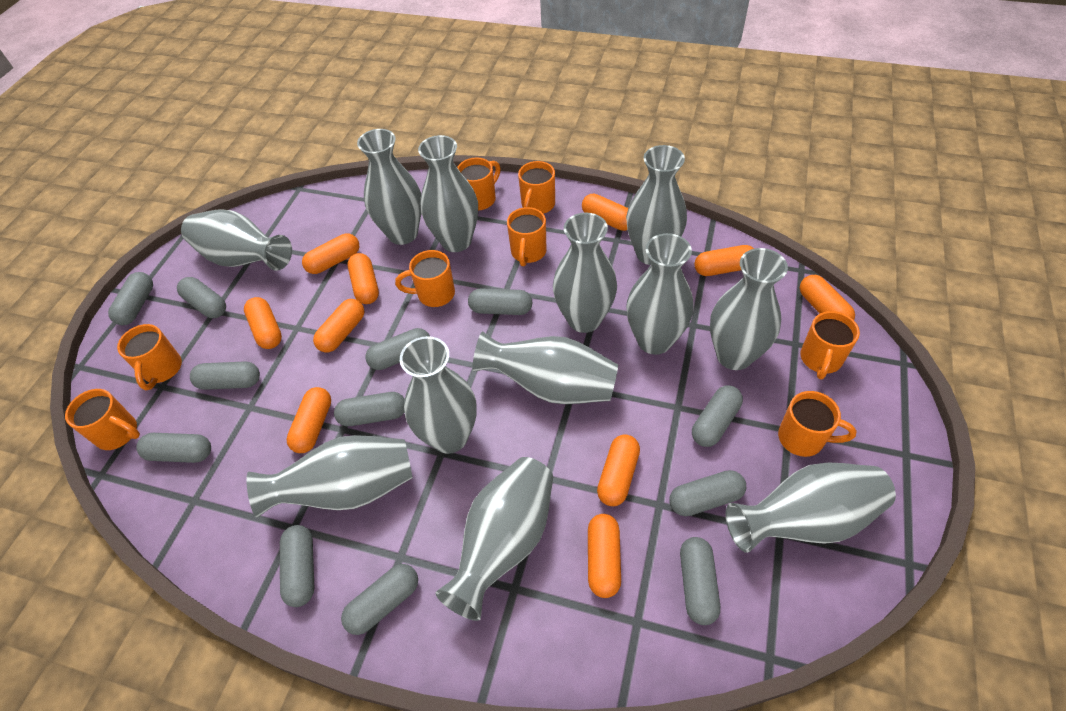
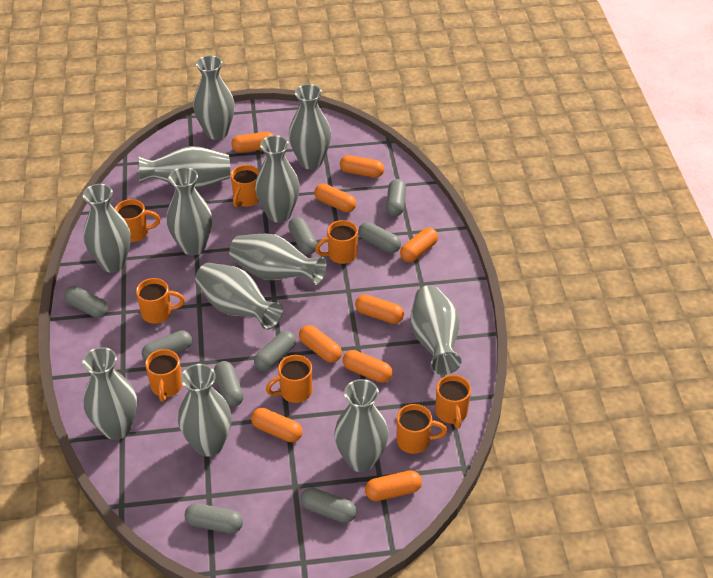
grey capsule: [108,272,153,325] [136,433,211,463] [177,277,226,318] [190,361,260,390] [280,525,314,607] [334,392,404,426] [341,564,418,635] [365,328,430,370] [468,288,532,315] [669,470,746,516] [680,537,720,625] [692,385,743,447] = 12 -> [64,286,108,318] [142,330,192,361] [185,503,243,534] [214,361,244,407] [254,331,296,371] [288,217,317,255] [301,488,357,523] [358,222,401,253] [386,179,406,216] = 9
orange capsule: [244,297,282,349] [286,387,331,453] [302,234,359,274] [313,299,365,352] [348,253,379,304] [582,194,628,231] [588,514,621,598] [597,434,640,506] [694,245,754,276] [800,275,855,320] = 10 -> [231,132,273,153] [251,408,302,442] [299,325,342,363] [314,184,356,212] [340,155,384,178] [343,350,393,383] [355,295,404,324] [365,470,422,501] [400,228,438,262] = 9

